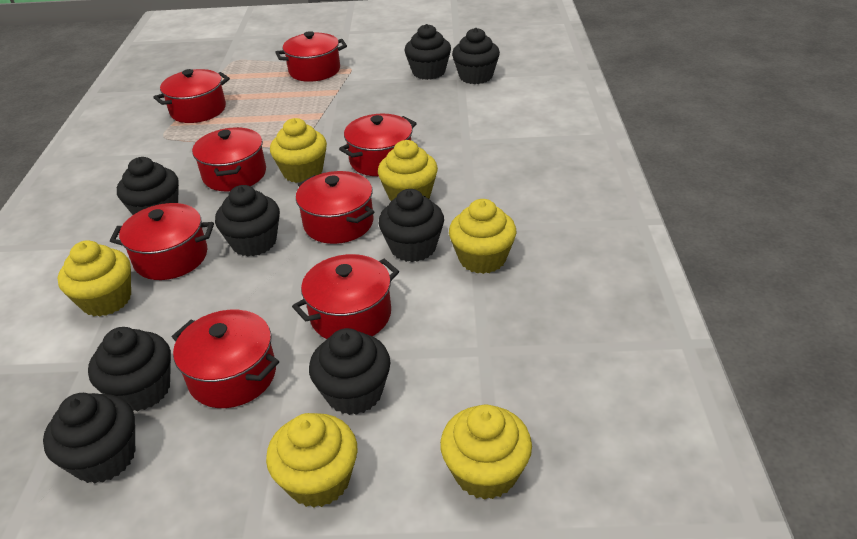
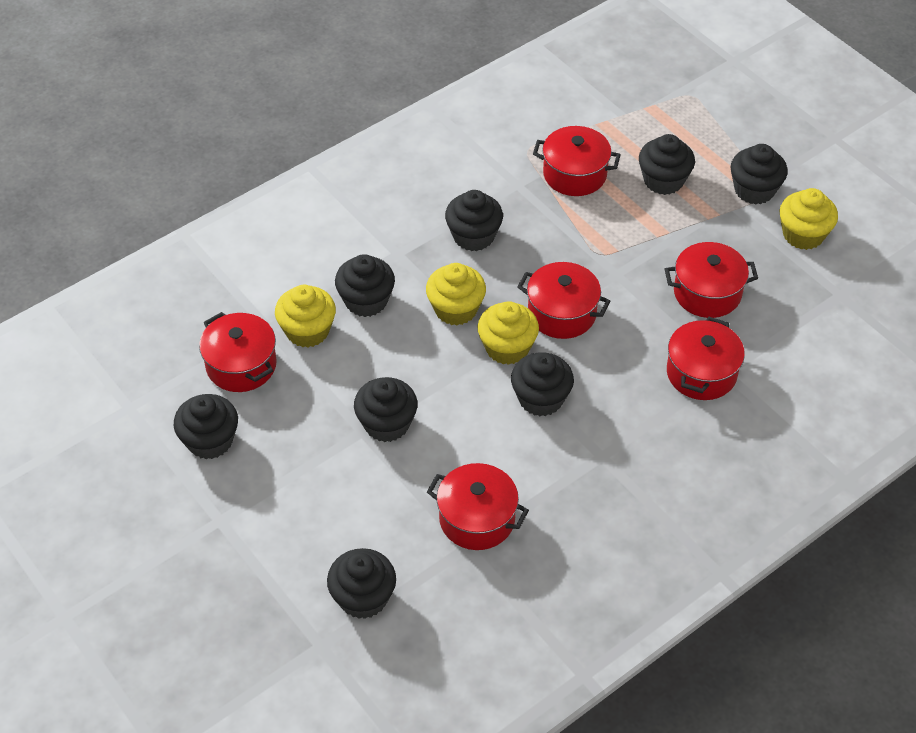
red pot: [110,203,214,280] [153,69,230,123] [172,310,279,408] [192,127,266,191] [275,31,347,82] [292,254,399,339] [296,171,374,244] [339,114,417,176] = 8 -> [199,312,277,392] [427,463,529,550] [517,262,610,339] [533,126,621,196] [665,242,758,318] [667,317,745,400] = 6
yellow cupcake: [58,240,131,317] [266,413,358,508] [270,118,327,183] [378,140,438,201] [440,405,532,500] [449,199,516,274] = 6 -> [275,285,336,348] [426,263,486,325] [478,301,539,365] [779,188,838,250] = 4

